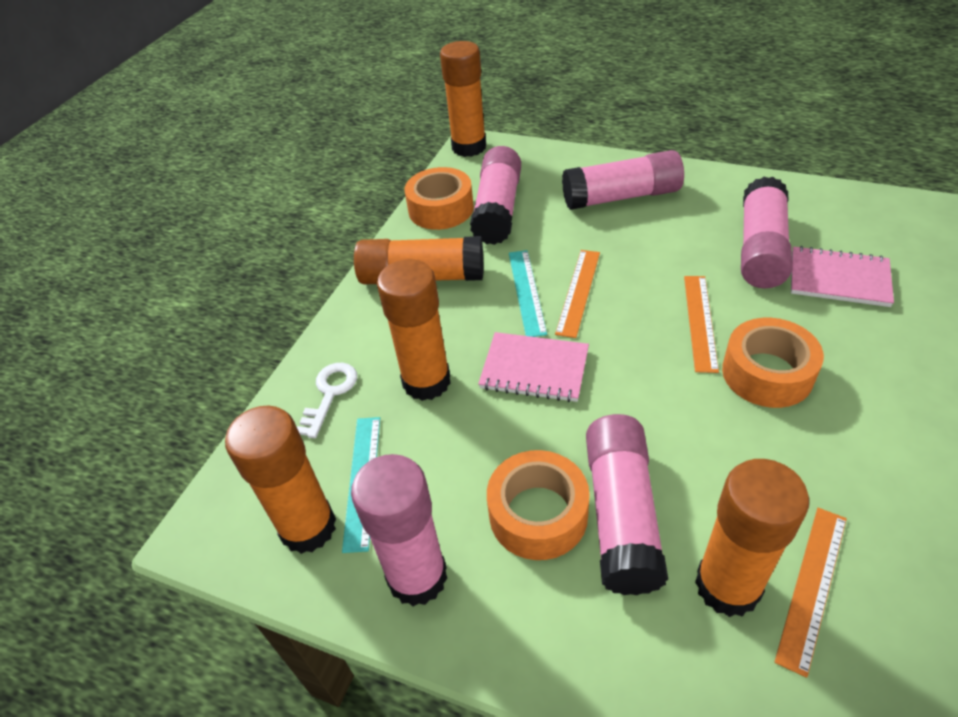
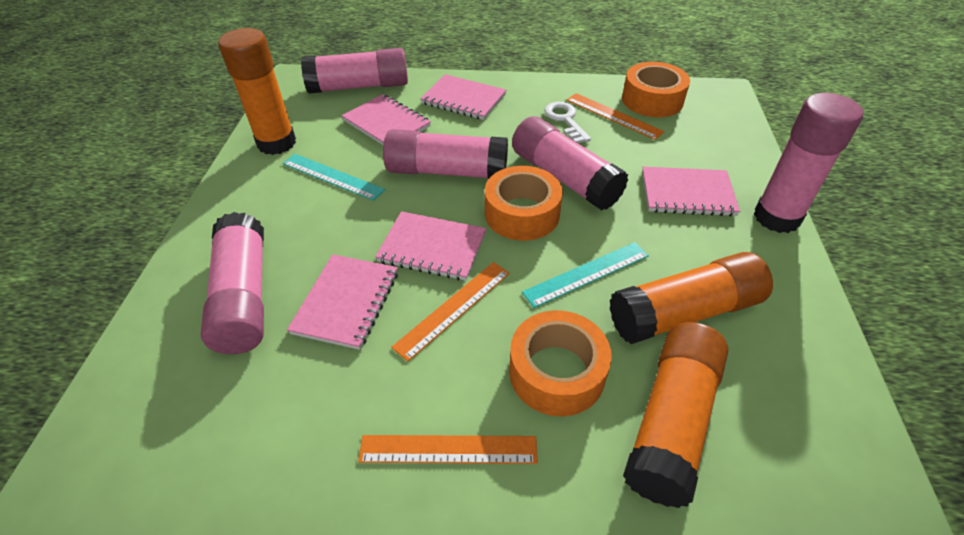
orange glue stick: [225,405,336,554] [354,236,484,284] [377,259,451,401] [440,41,486,157] [695,459,809,617] = 5 -> [218,28,296,155] [610,252,773,344] [623,322,728,508] = 3
pink notebook: [478,332,589,402] [791,246,894,307] = 2 -> [287,254,398,350] [341,94,431,145] [375,211,486,281] [420,74,506,120] [642,167,740,216] = 5

